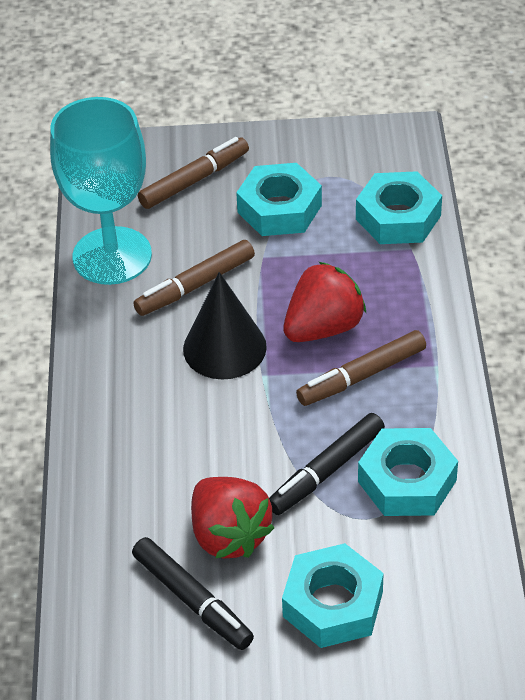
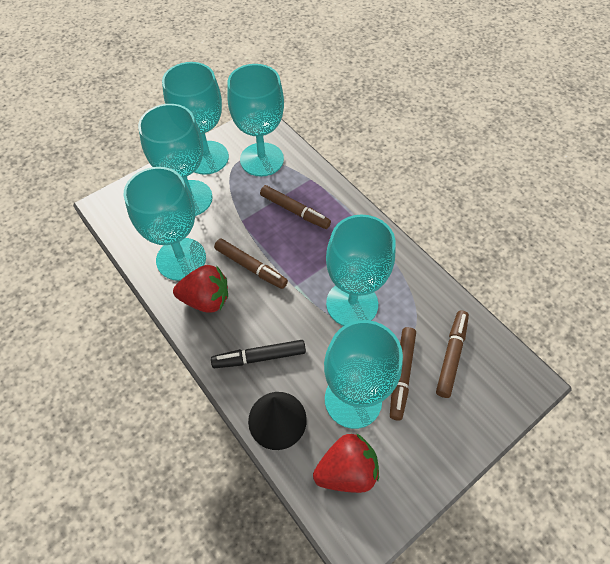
black marker: [132,537,254,650] [269,413,385,515] = 2 -> [211,340,306,368] = 1
brown marker: [133,240,255,316] [138,137,249,209] [296,330,426,406] = 3 -> [214,239,288,289] [260,185,331,229] [390,327,416,421] [436,311,469,398] = 4
turquoise goblet: [50,97,152,285] = 1 -> [124,167,206,281] [138,104,213,216] [162,62,229,175] [227,64,284,177] [324,320,403,429] [326,214,396,326] = 6
turquoise nut: [236,163,322,236] [282,543,384,648] [356,171,442,244] [358,428,458,516] = 4 -> none = 0

